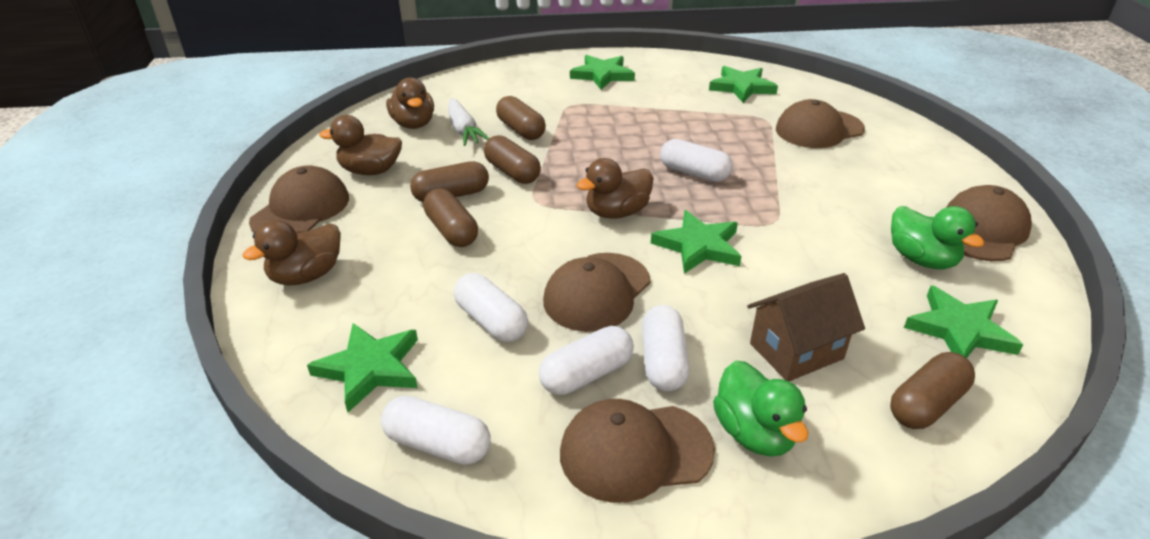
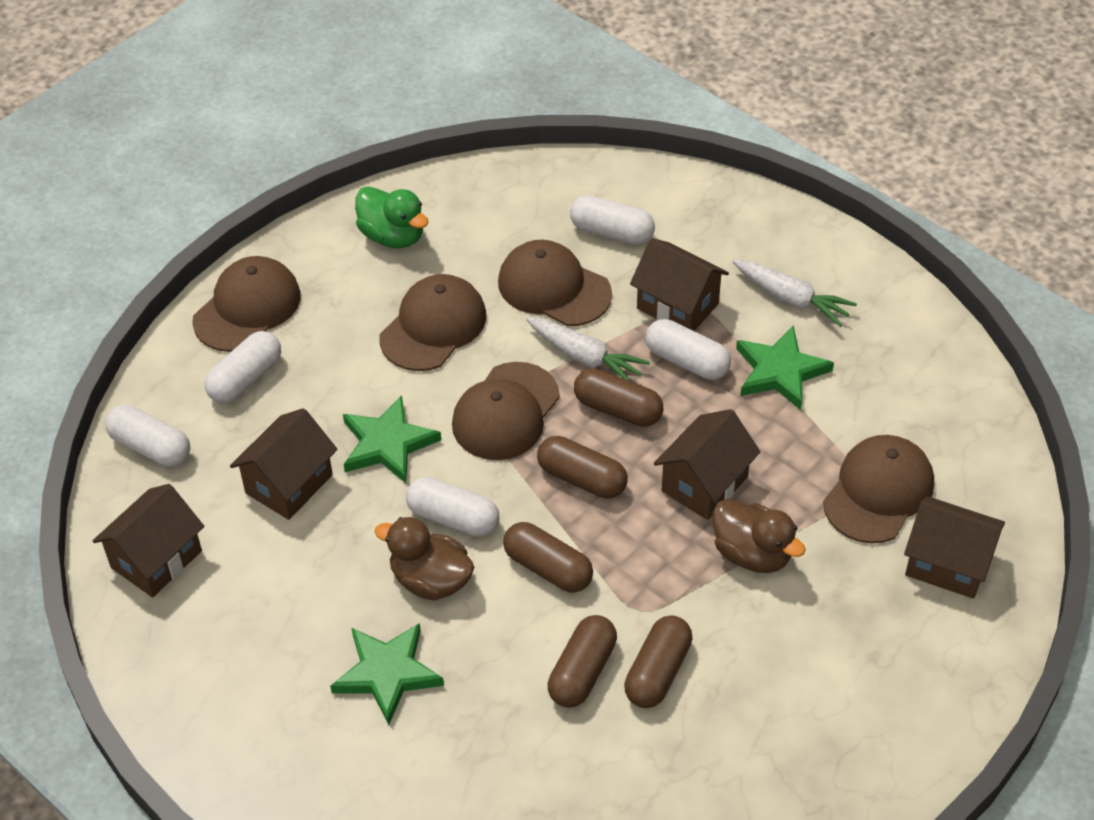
brown duck: [243,220,341,285] [319,115,402,175] [386,77,434,129] [577,158,653,219] = 4 -> [375,517,474,600] [713,499,806,573] = 2
brown house: [747,273,865,381] = 1 -> [93,484,204,597] [230,408,338,520] [630,238,729,331] [654,409,760,520] [904,496,1005,599] = 5
green duck: [713,361,808,457] [891,206,985,269] = 2 -> [355,186,429,248] = 1
green star: [307,323,418,412] [570,55,635,90] [651,210,741,274] [709,66,778,103] [904,285,1023,358] = 5 -> [330,623,444,725] [343,395,441,483] [736,325,834,410] = 3
white carrot: [448,98,489,146] = 1 -> [526,317,650,381] [732,259,857,327] = 2

